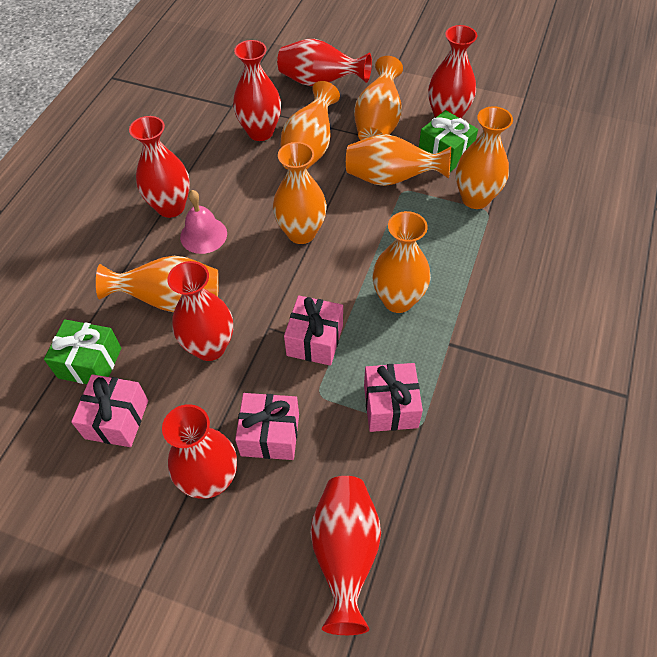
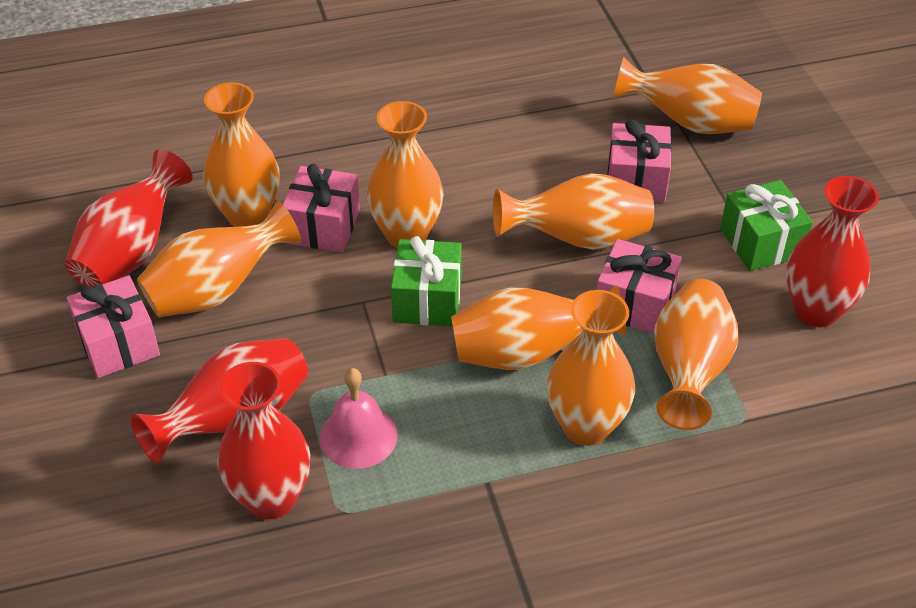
orange vase: [96,256,219,312] [273,142,327,244] [281,81,340,170] [346,134,451,186] [354,56,403,141] [372,211,431,313] [456,106,513,209] = 7 -> [137,201,301,317] [203,83,280,227] [367,101,443,248] [451,285,626,370] [493,173,654,250] [547,290,635,446] [613,56,762,134] [654,279,738,430] = 8
red vase: [129,116,190,218] [162,404,237,499] [167,261,233,361] [233,40,281,141] [277,39,372,86] [310,476,381,635] [428,25,477,118] = 7 -> [65,149,193,287] [130,338,308,463] [217,362,310,519] [786,176,879,327] = 4

